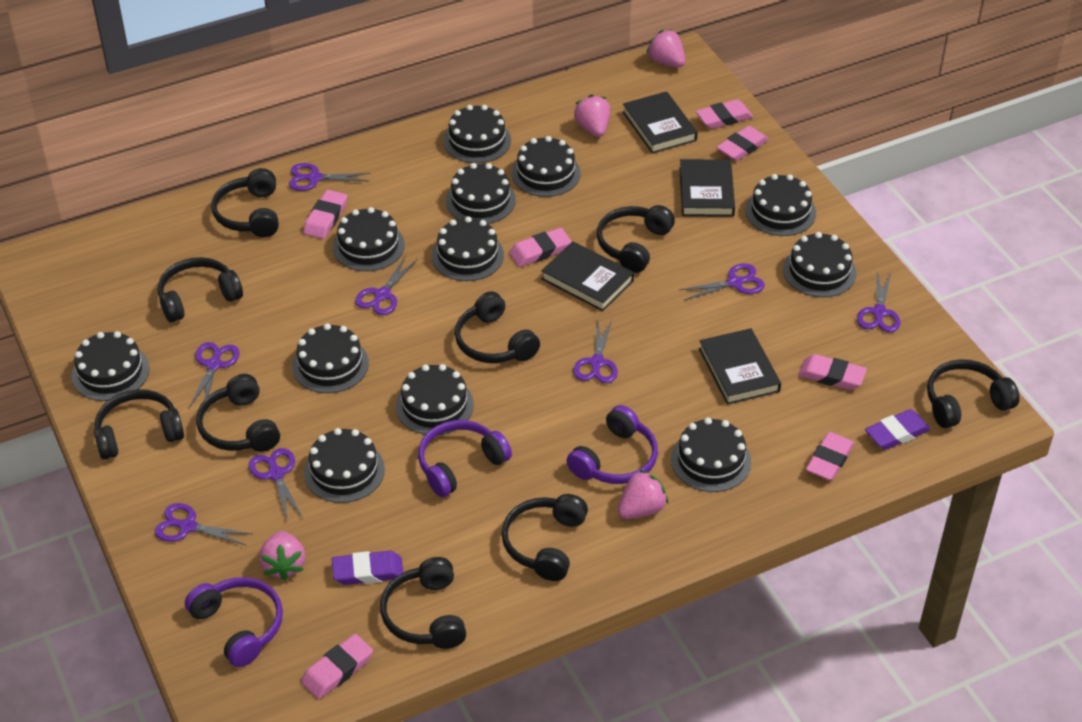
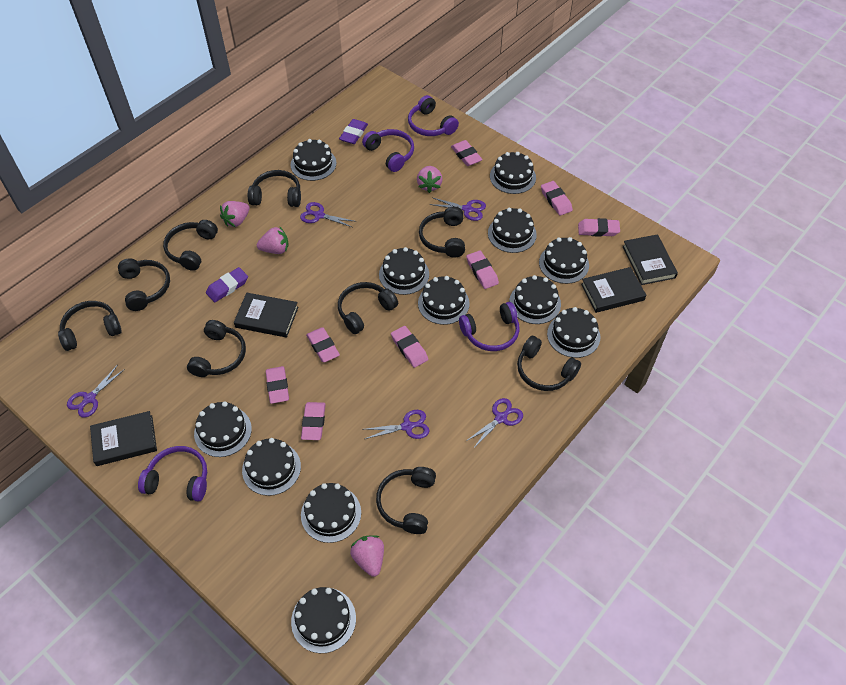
pink eraser: [301,634,373,699] [303,190,347,239] [509,228,571,267] [696,99,753,129] [716,126,769,161] [798,354,867,390] [806,432,855,481] = 7 -> [266,366,289,404] [301,402,326,440] [306,328,340,362] [391,326,428,368] [451,140,483,166] [466,250,499,289] [541,181,573,216] [578,218,620,237] = 8
purple headphones: [185,577,283,667] [418,420,512,497] [566,405,658,484] = 3 -> [138,446,207,502] [362,129,414,172] [408,95,459,136] [459,302,519,351] = 4
purple scissors: [155,503,252,546] [189,342,240,408] [248,448,303,522] [289,163,371,191] [355,256,418,315] [573,320,618,383] [679,263,765,300] [857,271,901,332] = 8 -> [67,366,125,418] [300,202,357,227] [363,410,430,439] [430,197,486,221] [465,398,523,449] = 5

